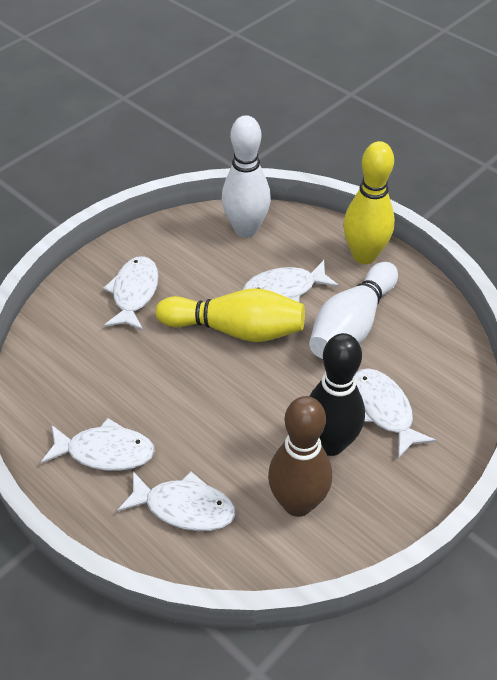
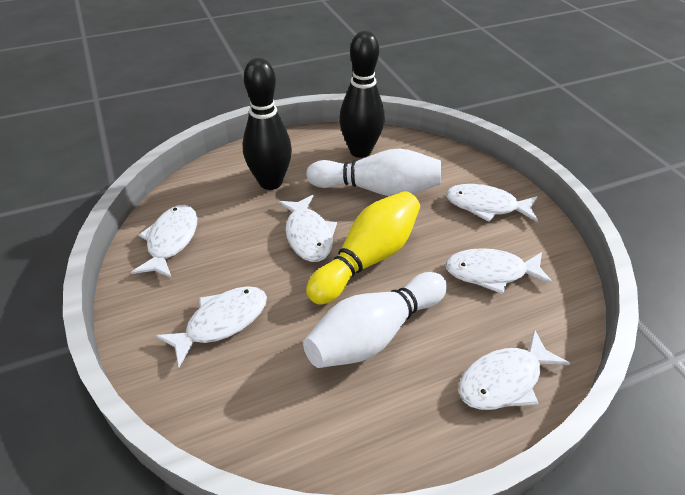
black bowling pin: [310,333,365,456] = 1 -> [243,58,292,190] [339,31,385,158] = 2
brown bowling pin: [268,396,332,517] = 1 -> none = 0
white fish: [41,418,155,471] [103,256,159,330] [117,471,235,531] [242,260,339,302] [355,368,436,459] = 5 -> [131,205,197,278] [155,286,267,367] [278,195,337,262] [445,248,553,294] [446,184,538,222] [459,329,570,410] = 6
yellow bowling pin: [156,288,305,342] [343,141,395,264] = 2 -> [306,191,420,305] = 1

